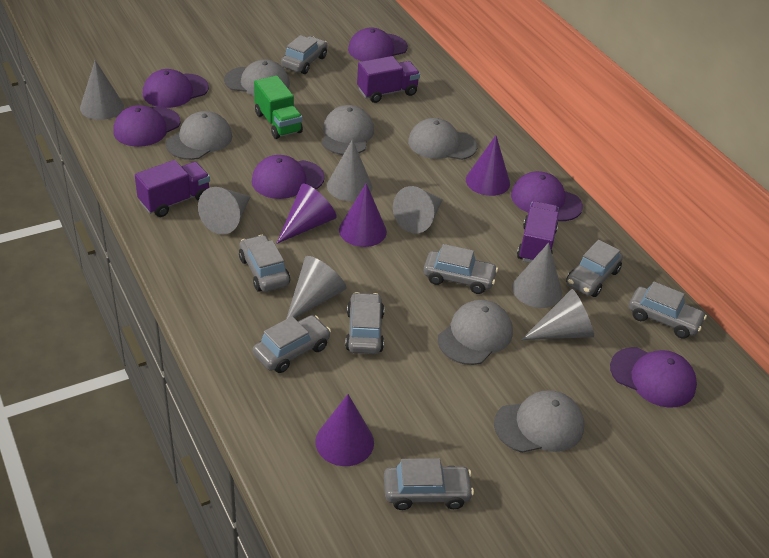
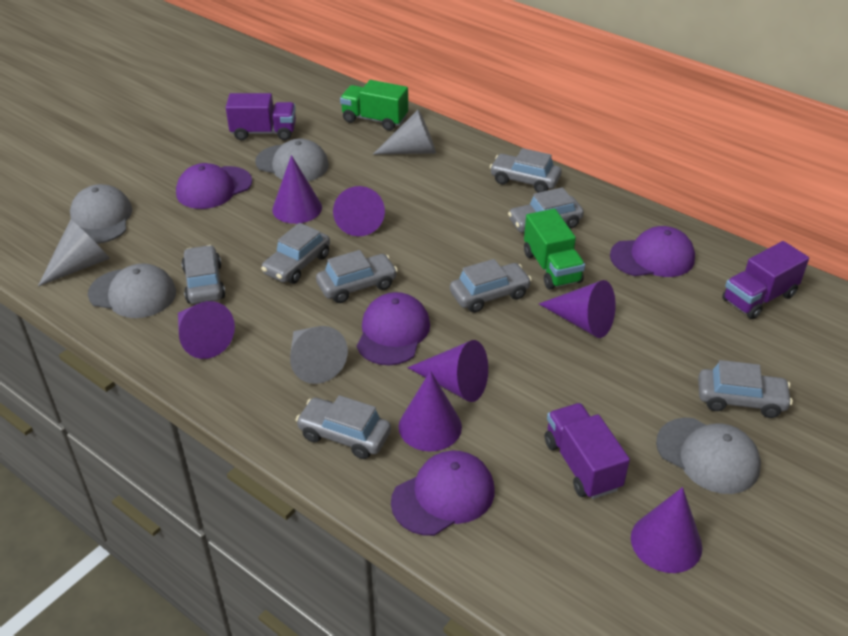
green truck: [254,75,303,139] = 1 -> [340,80,408,131] [524,209,585,290] = 2
grey cap: [166,111,232,160] [224,59,290,96] [322,105,374,155] [408,118,477,160] [438,300,513,365] [494,390,584,453] = 6 -> [70,184,132,244] [88,263,176,318] [255,139,329,181] [656,418,761,494] = 4
grey cone: [80,60,124,120] [198,187,251,235] [286,256,346,319] [327,139,372,201] [393,186,443,233] [512,243,562,308] [521,289,594,340] = 7 -> [38,219,110,286] [290,326,348,384] [373,110,436,154] = 3
purple cap: [113,105,180,147] [143,69,209,108] [252,155,325,199] [348,27,408,61] [511,171,583,221] [610,347,697,408] = 6 -> [176,163,252,209] [357,292,430,365] [391,450,494,536] [610,226,695,277] = 4
purple cone: [276,184,337,244] [315,394,374,466] [339,183,387,247] [466,135,510,196] = 4 -> [178,301,235,359] [272,155,322,224] [333,186,385,236] [399,371,462,452] [407,340,488,402] [539,280,616,338] [631,487,702,573] = 7

